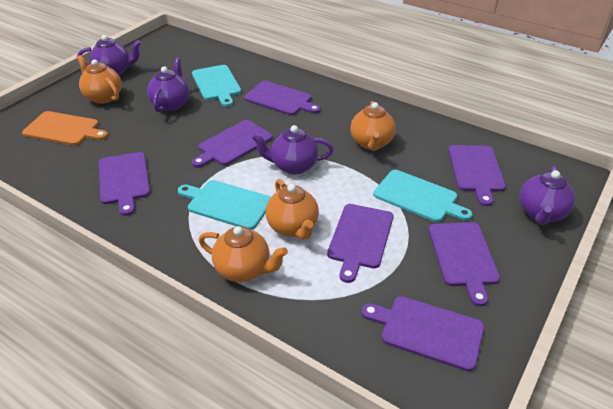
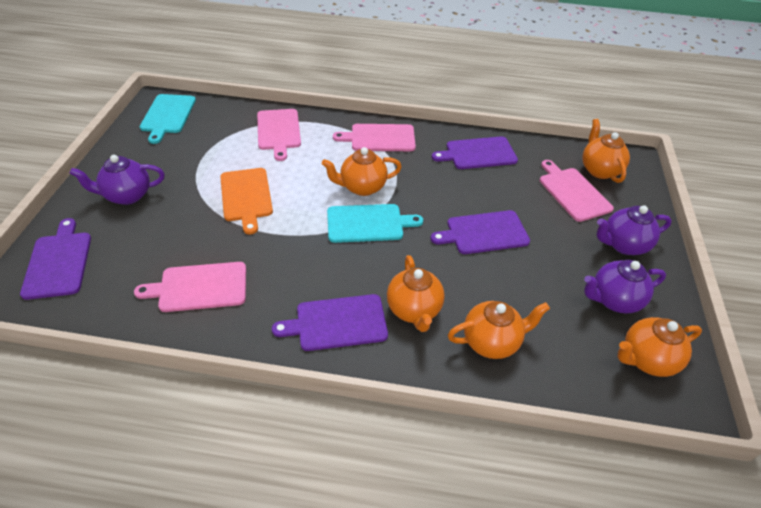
orange teapot: [77,55,122,104] [199,226,288,282] [266,179,319,240] [350,101,396,151] = 4 -> [322,147,402,196] [387,255,445,332] [448,301,550,359] [582,119,630,183] [618,317,702,377] = 5
pink cutting board: none = 0 -> [134,262,246,312] [257,109,301,161] [333,124,416,151] [540,160,614,222] = 4
purple cutting board: [98,152,150,216] [192,120,273,168] [244,81,321,115] [327,204,393,283] [361,296,484,371] [429,222,500,306] [448,145,506,206] = 7 -> [20,218,91,300] [272,294,388,351] [430,210,530,254] [432,136,518,169] = 4
purple teapot: [77,35,141,75] [147,58,189,112] [252,125,333,175] [520,166,575,225] = 4 -> [70,155,164,205] [584,260,666,314] [597,205,672,255] = 3
turquoise cutting board: [178,180,271,230] [192,65,241,107] [373,170,472,222] = 3 -> [140,94,196,144] [327,204,423,243] = 2

